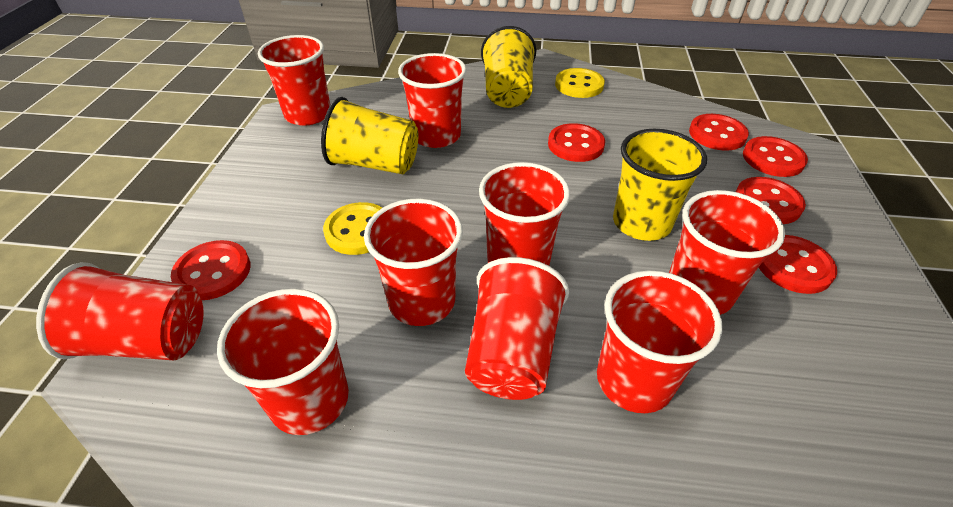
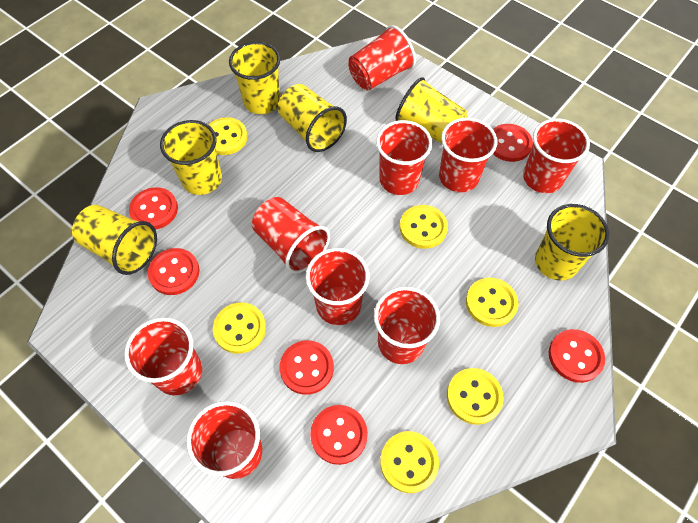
yellow button: [323,202,382,255] [555,68,605,98] = 2 -> [208,117,248,155] [213,302,266,354] [380,431,439,493] [400,205,448,249] [447,368,504,425] [466,278,518,327] = 6
yellow cup: [321,97,418,174] [481,26,536,108] [613,129,707,241] = 3 -> [72,205,157,275] [160,120,222,195] [229,42,280,114] [278,84,347,152] [395,77,467,144] [535,204,609,280] = 6

